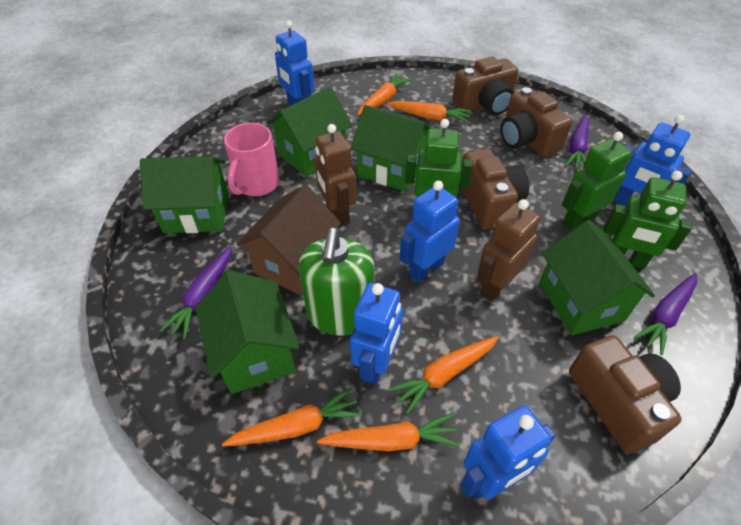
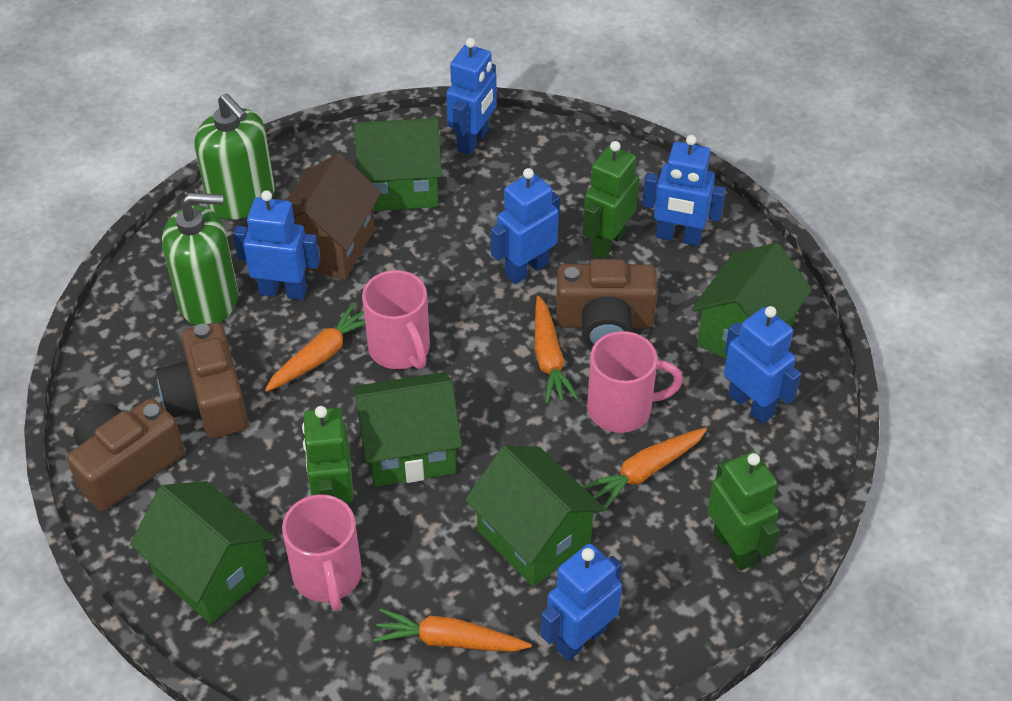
blue robot: [275,21,315,105] [350,283,403,385] [400,181,460,283] [460,405,556,500] [614,115,692,206] = 5 -> [233,190,320,300] [446,38,497,155] [491,168,560,284] [541,544,622,661] [642,135,726,246] [724,306,801,424] = 6
brown camera: [452,57,518,116] [461,149,529,229] [500,87,573,157] [569,335,682,454] = 4 -> [67,398,184,511] [157,322,248,438] [556,259,658,347] = 3
brown robot: [314,124,356,227] [477,199,540,302] = 2 -> none = 0
green soap dispenser: [299,228,375,336] = 1 -> [162,193,238,325] [194,93,275,220] = 2
orange carrot: [222,387,362,446] [317,414,459,451] [357,74,411,116] [387,101,471,123] [389,336,499,414] = 5 -> [265,303,365,392] [373,608,532,652] [535,296,578,404] [583,427,707,510] = 4
pink mug: [224,123,280,196] = 1 -> [282,494,362,611] [362,270,430,369] [587,331,683,433] = 3
purple carrot: [160,246,232,339] [565,115,589,169] [634,273,697,355] = 3 -> none = 0

